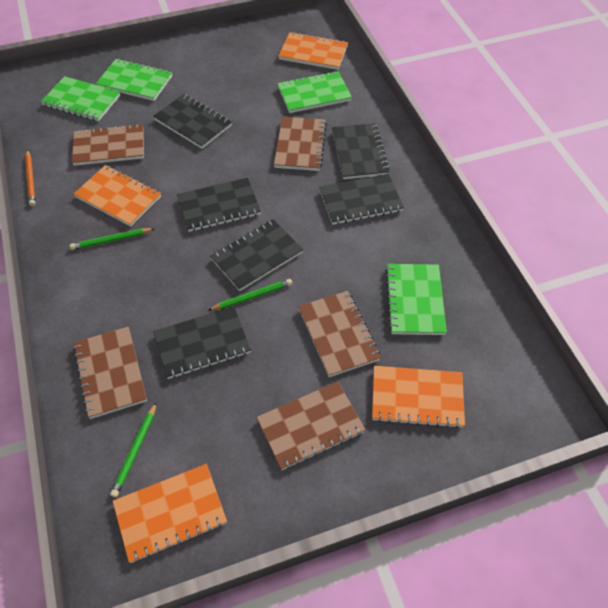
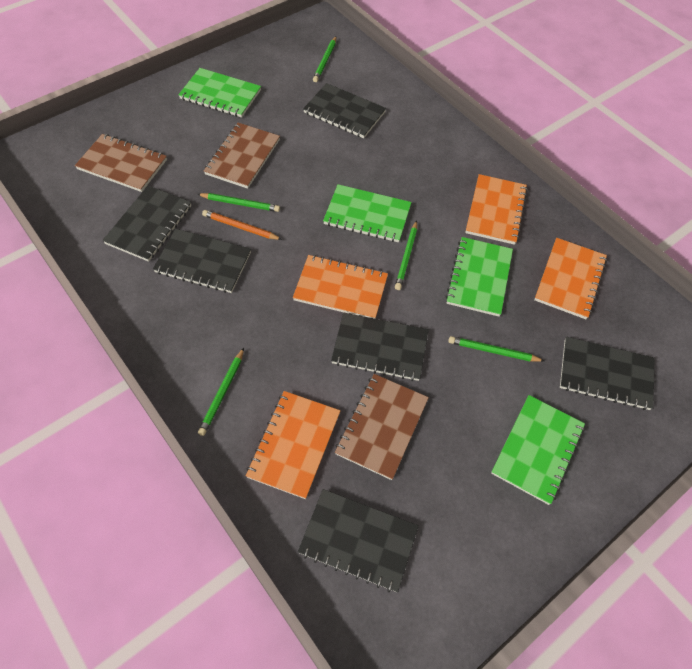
brown notebook: [72,124,144,166] [73,326,147,419] [256,381,366,470] [274,116,327,171] [298,291,381,377] = 5 -> [75,134,167,192] [204,123,280,189] [335,374,429,480] = 3
green pencil: [70,228,154,250] [110,402,157,497] [208,279,292,311] = 3 -> [198,193,280,212] [198,348,244,436] [313,37,336,82] [395,220,417,290] [448,336,544,362] = 5

